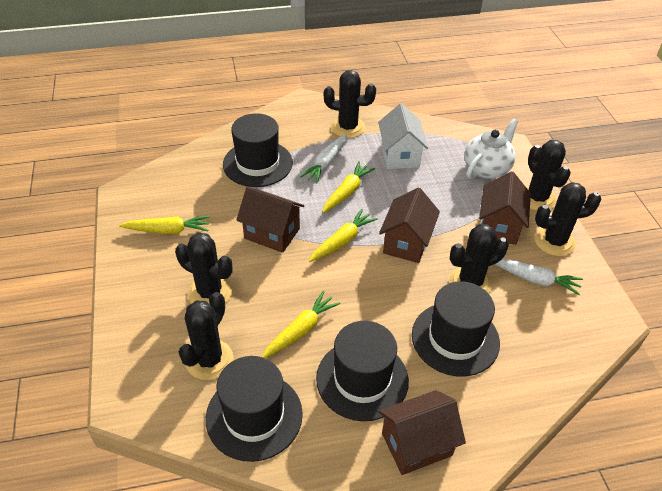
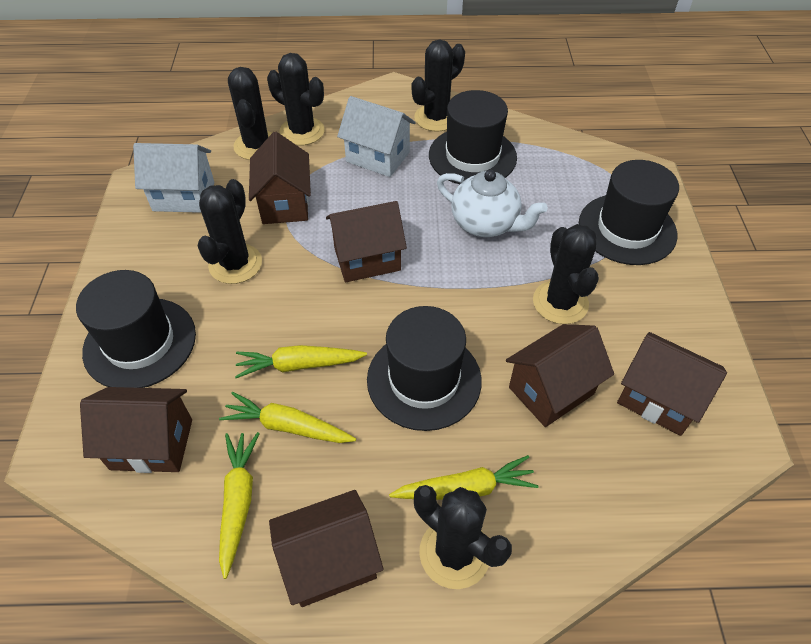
brown house: [236,186,304,253] [378,390,466,475] [379,187,440,263] [479,171,531,245] = 4 -> [80,387,192,473] [249,132,311,224] [269,490,384,607] [326,201,407,282] [506,324,614,427] [617,332,727,436] = 6
white carrot: [300,134,347,183] [495,258,583,295] = 2 -> none = 0
white house: [378,103,428,169] = 1 -> [133,143,214,213] [337,96,416,177] = 2

